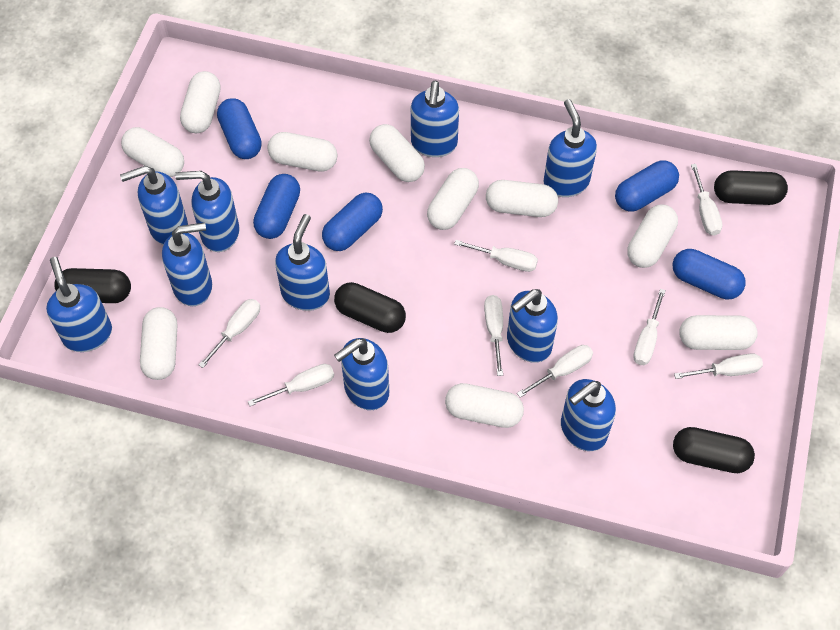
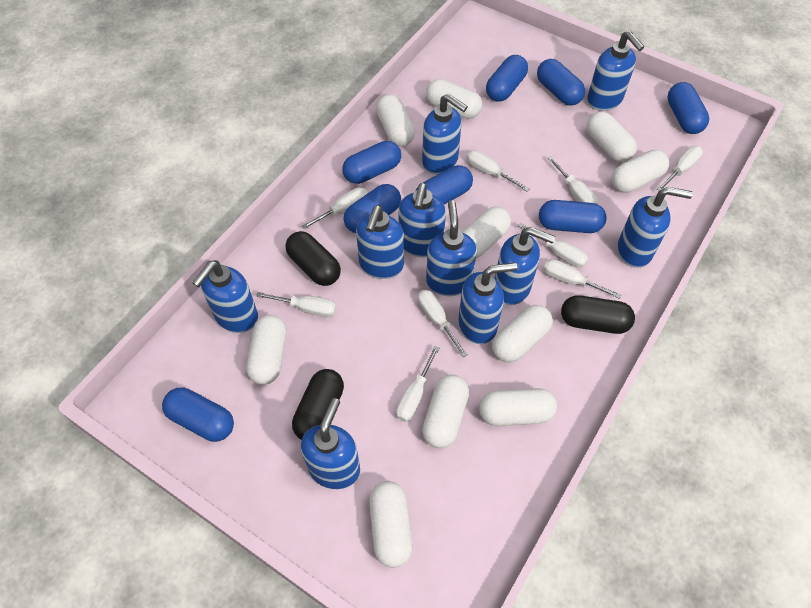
black capsule: [54,268,131,303] [334,282,406,333] [673,427,755,473] [714,170,788,205] = 4 -> [285,231,341,286] [292,369,344,440] [561,295,635,334] = 3
blue capsule: [217,98,262,159] [253,174,300,239] [322,193,383,251] [615,160,679,212] [673,249,746,299] = 5 -> [162,388,234,442] [342,141,401,184] [344,184,401,233] [416,165,473,205] [486,55,528,102] [537,59,585,106] [539,200,607,233] [667,82,709,134] = 8
white screwdriver: [199,299,260,368] [248,364,334,406] [454,240,538,272] [484,295,503,376] [517,345,593,398] [633,289,666,365] [674,353,763,379] [691,164,722,236] = 8 -> [256,292,336,317] [302,187,368,230] [396,346,439,422] [418,290,468,357] [467,150,530,191] [518,222,588,268] [543,259,622,299] [548,156,598,204] [657,146,703,191] = 9

